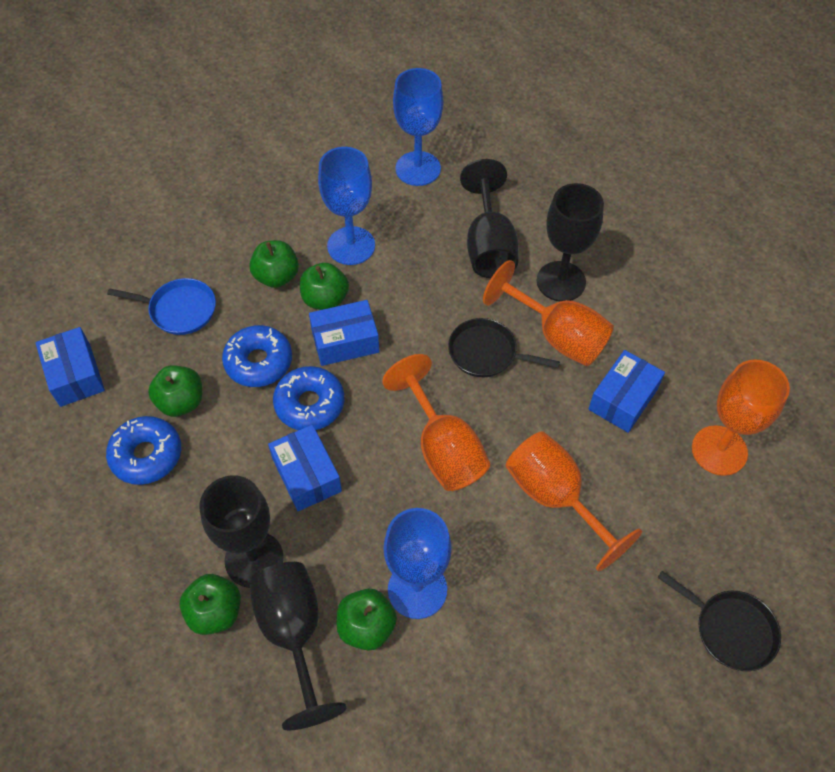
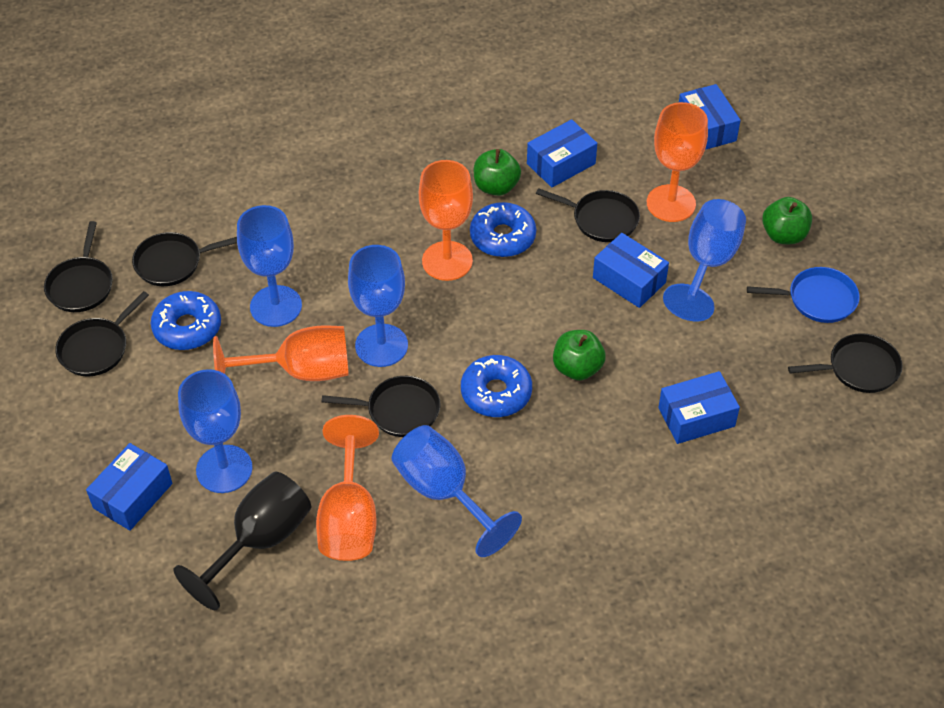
black goblet: [199,475,284,588] [250,562,347,731] [460,159,519,278] [536,183,604,301] = 4 -> [173,472,311,610] = 1
black pan: [448,318,560,377] [657,571,781,671] = 2 -> [44,221,113,312] [55,291,149,376] [132,232,237,286] [322,376,440,437] [536,188,640,242] [788,333,903,393] = 6
blue box: [35,327,105,407] [268,425,342,511] [309,300,379,366] [588,350,665,433] = 4 -> [86,443,172,531] [527,119,597,188] [593,233,669,308] [658,371,740,444] [679,84,741,150] = 5
blue goblet: [318,147,375,265] [384,508,452,619] [393,68,443,186] = 3 -> [178,369,253,493] [237,205,302,327] [348,245,408,367] [392,425,522,557] [663,199,746,321] = 5
green apple: [148,365,202,417] [180,574,241,635] [249,240,299,288] [300,263,349,310] [337,589,397,651] = 5 -> [474,149,521,196] [553,330,606,381] [762,197,812,244] = 3

